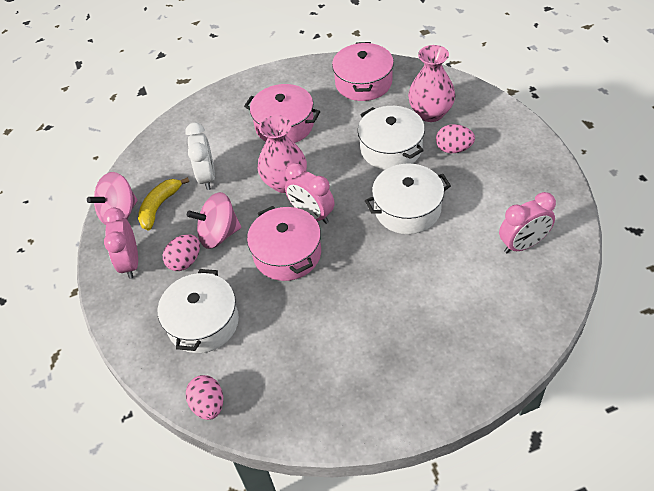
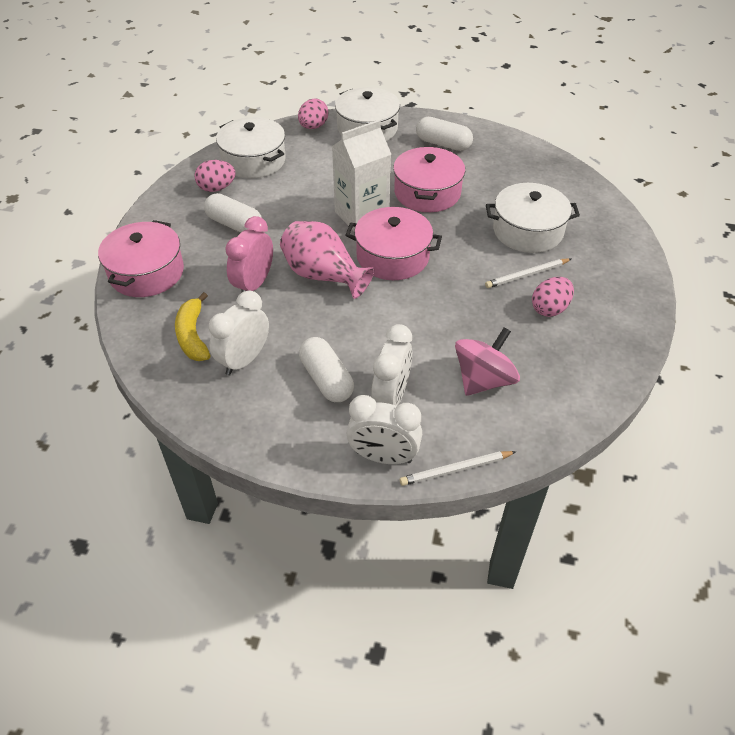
pink clock: [103,207,138,279] [285,163,334,224] [499,192,556,253] = 3 -> [225,216,273,293] = 1
pink spinning top: [87,172,138,225] [187,192,241,249] = 2 -> [455,327,520,396] = 1
pink vase: [258,115,307,193] [408,45,456,122] = 2 -> [280,221,374,299] = 1
white capsule: none = 0 -> [204,193,262,233] [299,337,354,402] [416,117,473,151] = 3
white carton: none = 0 -> [332,120,391,231] = 1
white clock: [185,122,215,190] = 1 -> [209,290,269,375] [346,395,422,464] [371,324,412,406] = 3
white pencil: none = 0 -> [400,451,516,486] [485,258,571,288] = 2

